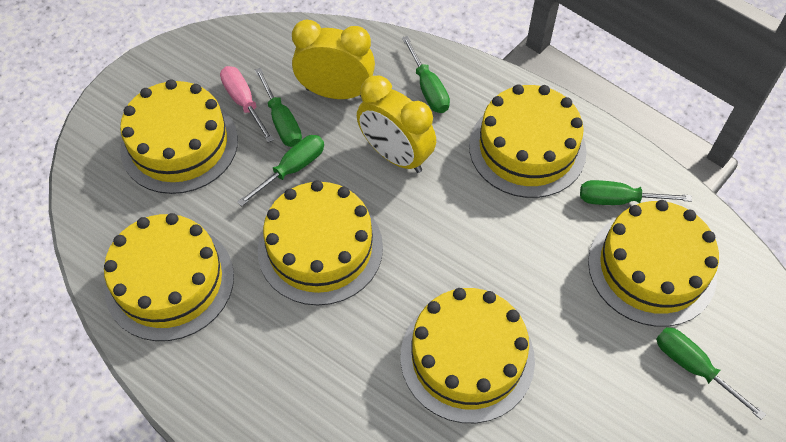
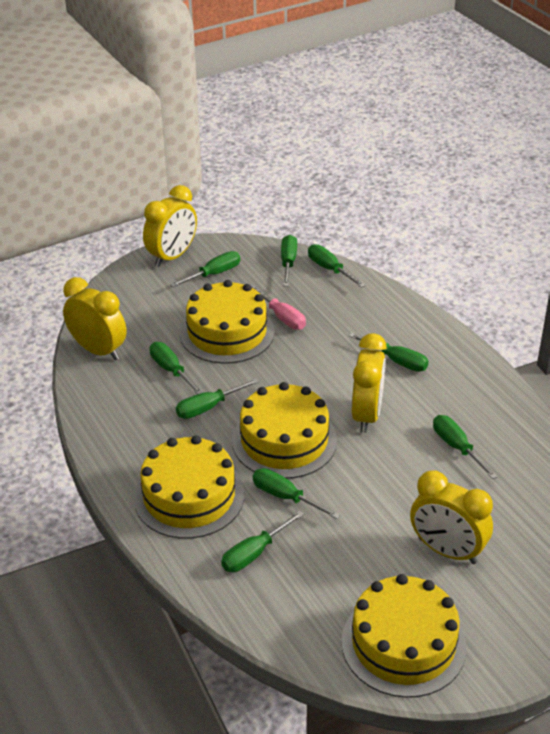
green screwdriver: [237,135,324,206] [255,68,302,147] [402,36,450,113] [580,180,692,205] [656,327,766,420] = 5 -> [150,342,203,394] [170,251,240,287] [176,378,259,419] [221,511,304,572] [253,468,340,519] [281,235,297,286] [308,244,365,288] [349,333,428,372] [433,415,498,479] = 9
yellow cake: [104,213,234,341] [120,79,238,194] [258,180,383,305] [401,288,535,423] [469,84,587,198] [588,200,719,327] = 6 -> [134,435,244,539] [180,280,275,364] [232,382,337,479] [341,574,467,698] = 4
yellow clock: [292,20,375,99] [357,75,436,173] = 2 -> [63,277,127,360] [143,185,197,267] [352,333,387,433] [410,470,493,564] = 4

